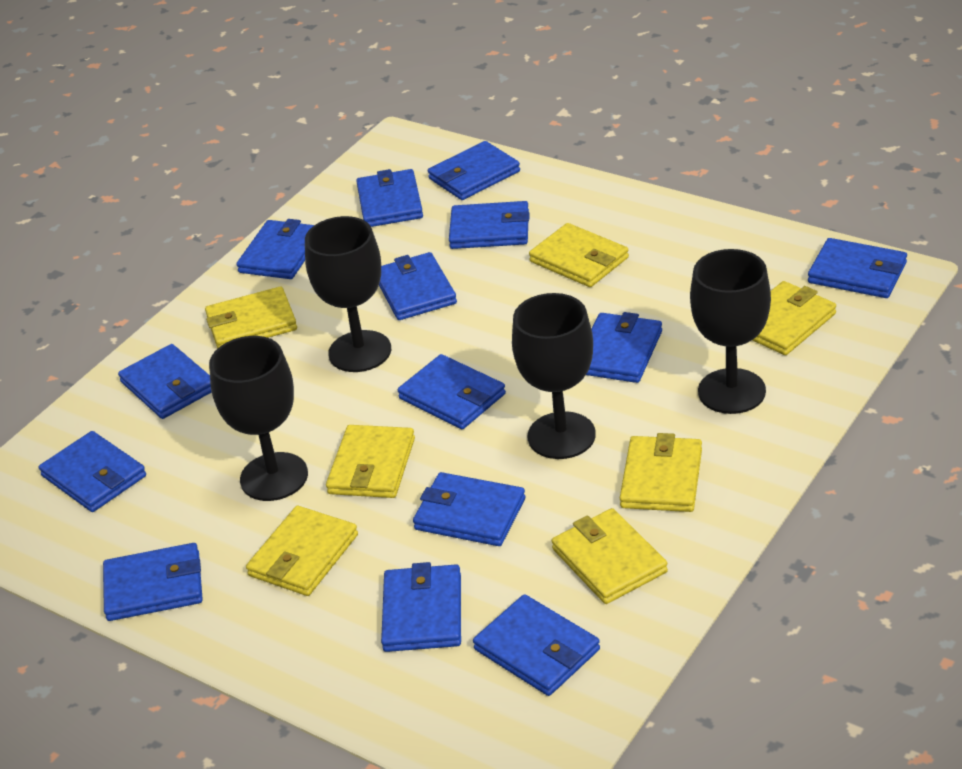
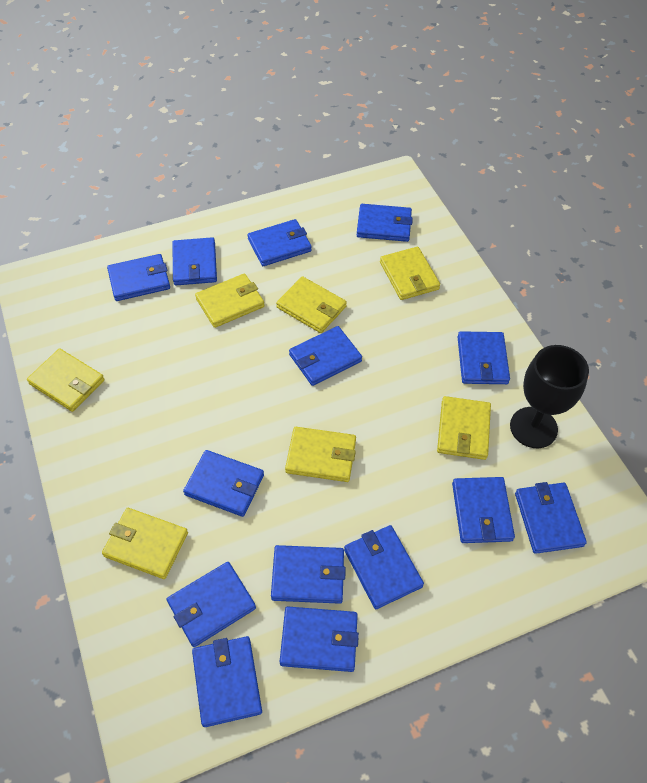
black goblet: [209,336,308,501] [305,216,391,372] [512,293,596,459] [690,249,771,414] = 4 -> [510,345,589,448] = 1

